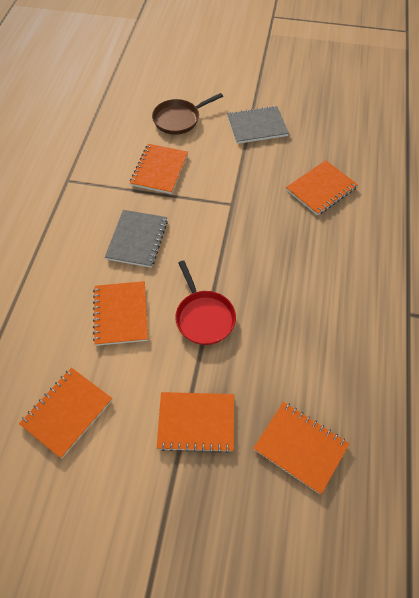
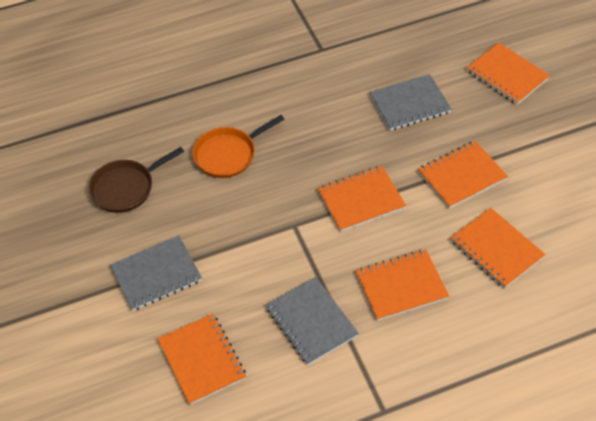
grey notebook: [105,210,168,268] [227,106,289,144] = 2 -> [110,235,202,311] [266,277,359,365] [369,74,452,131] = 3
orange pan: none = 0 -> [193,115,285,178] = 1
red pan: [175,260,236,345] = 1 -> none = 0

